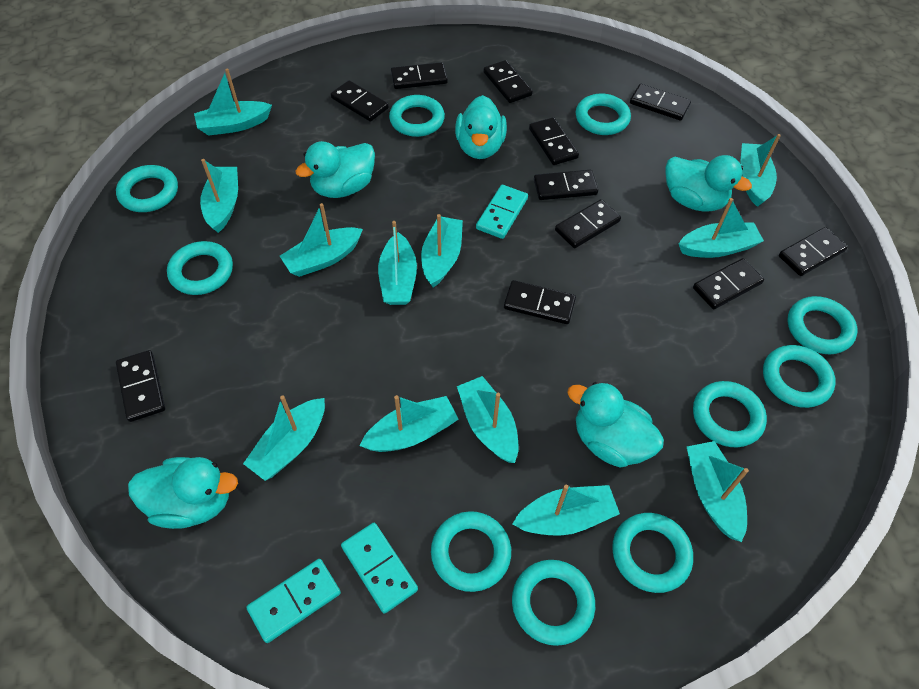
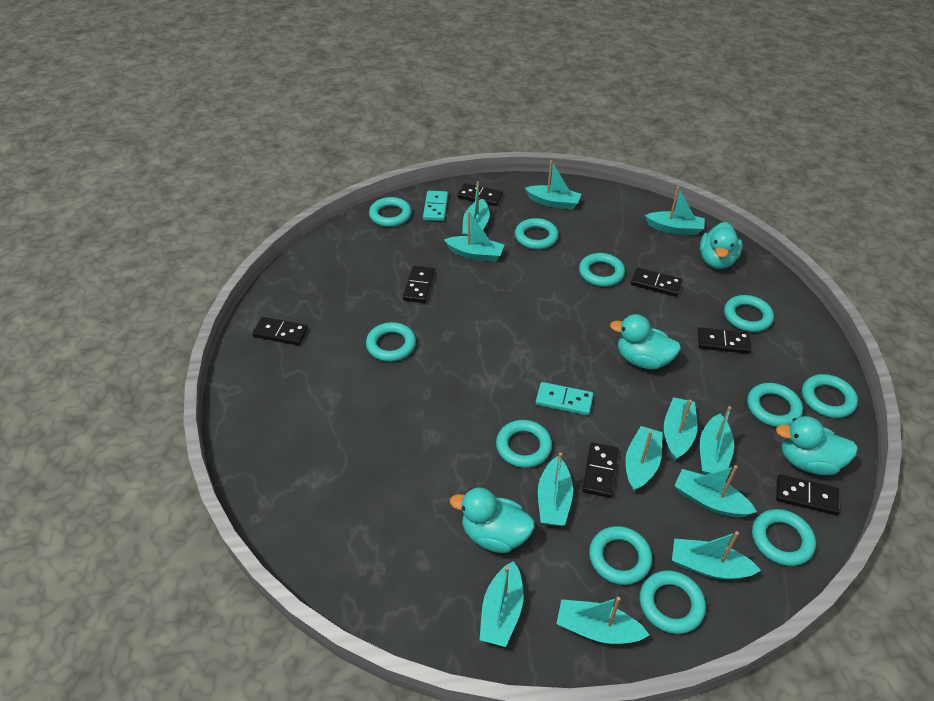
black domino: [116,350,165,422] [331,80,389,122] [391,62,448,89] [483,60,533,103] [504,280,576,324] [529,117,579,165] [534,170,598,200] [555,199,621,248] [630,84,691,121] [693,258,764,309] [779,227,847,276] = 11 -> [252,317,308,345] [403,266,435,303] [457,183,503,206] [582,442,619,498] [631,267,683,297] [698,327,752,354] [776,474,841,515] = 7
turquoise domino: [246,559,341,643] [341,523,418,614] [476,185,528,239] = 3 -> [423,191,448,221] [536,382,594,415] = 2
turquoise duck: [128,457,238,529] [295,141,375,198] [455,95,507,159] [567,382,664,468] [666,155,752,212] = 5 -> [450,487,535,553] [610,314,681,369] [700,222,742,269] [776,416,858,475] = 4
turquoise ring: [116,165,178,212] [167,241,233,295] [389,95,445,137] [431,511,511,592] [512,560,595,646] [576,94,631,135] [612,513,693,593] [693,381,767,447] [763,345,836,408] [787,296,857,354] = 10 -> [366,322,416,362] [369,197,411,227] [496,420,552,468] [515,218,559,250] [579,253,625,287] [589,526,652,585] [640,570,706,634] [724,295,774,332] [747,383,803,427] [752,509,816,566] [802,374,858,418] = 11

